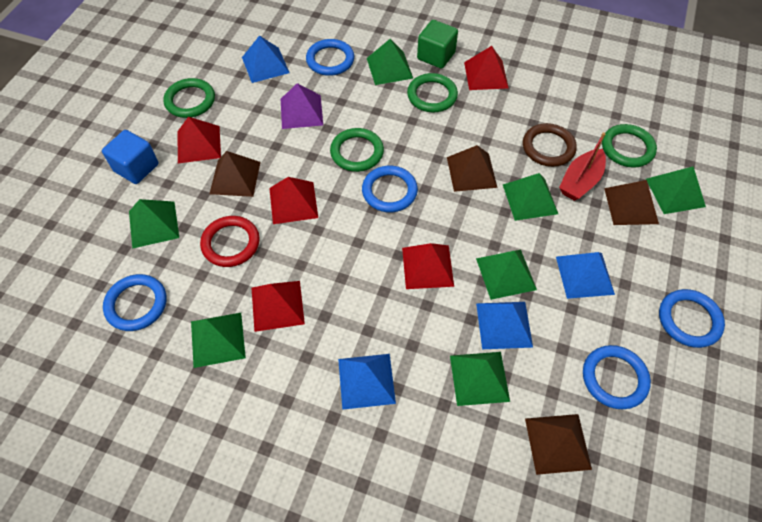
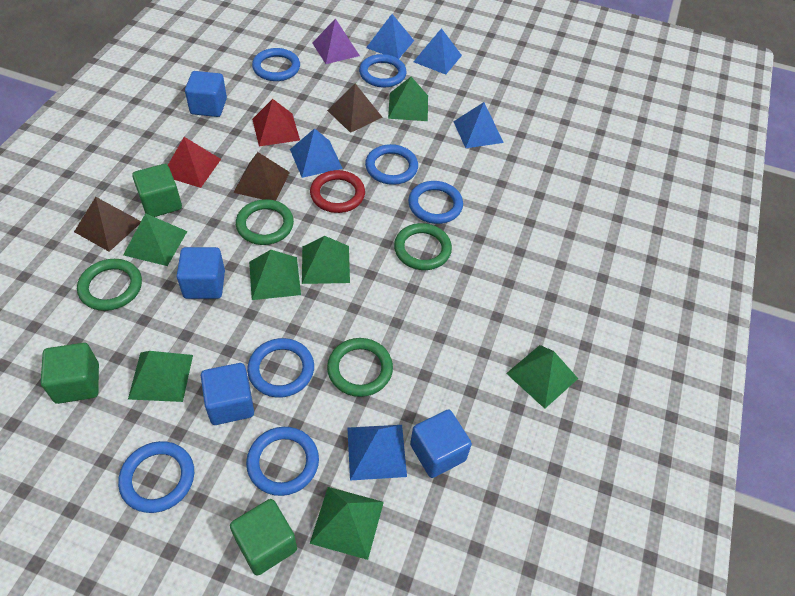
blue cube: [102,130,158,184] = 1 -> [176,247,225,299] [185,71,227,117] [201,363,254,425] [410,409,472,478] = 4
blue pyramid: [242,35,290,83] [338,354,396,410] [476,302,533,349] [556,252,615,299] = 4 -> [290,128,343,178] [347,425,407,480] [366,14,414,59] [414,28,462,75] [453,102,504,148] = 5
blue ring: [103,274,167,331] [306,39,354,76] [362,166,418,212] [583,345,651,409] [659,289,725,348] = 5 -> [118,441,194,513] [246,427,319,496] [247,338,314,398] [252,48,300,81] [359,54,407,87] [365,144,418,185] [408,181,463,224] = 7
brown pyramid: [209,151,261,197] [447,145,497,192] [525,414,592,475] [604,180,659,225] = 4 -> [74,197,141,252] [233,152,290,201] [327,84,382,133] = 3
brown ring: [523,123,577,167] = 1 -> none = 0
green cube: [417,20,458,69] = 1 -> [41,343,99,404] [132,164,182,217] [230,499,297,576] = 3
red boat: [559,132,606,201] = 1 -> none = 0
red pyramid: [178,117,221,163] [252,281,305,332] [269,177,318,224] [402,243,454,289] [464,46,509,90] = 5 -> [168,137,221,188] [252,99,300,146] = 2

